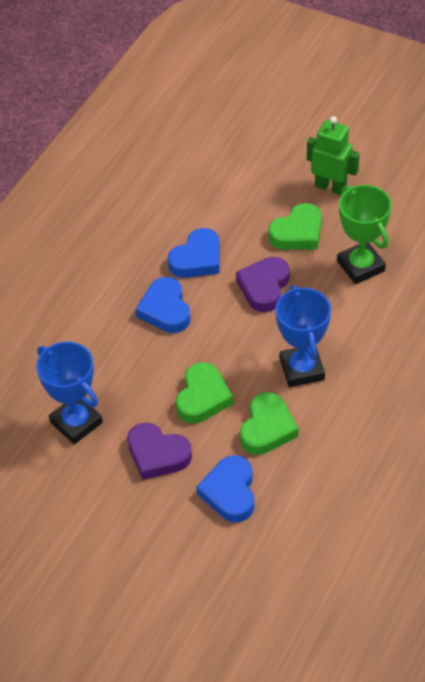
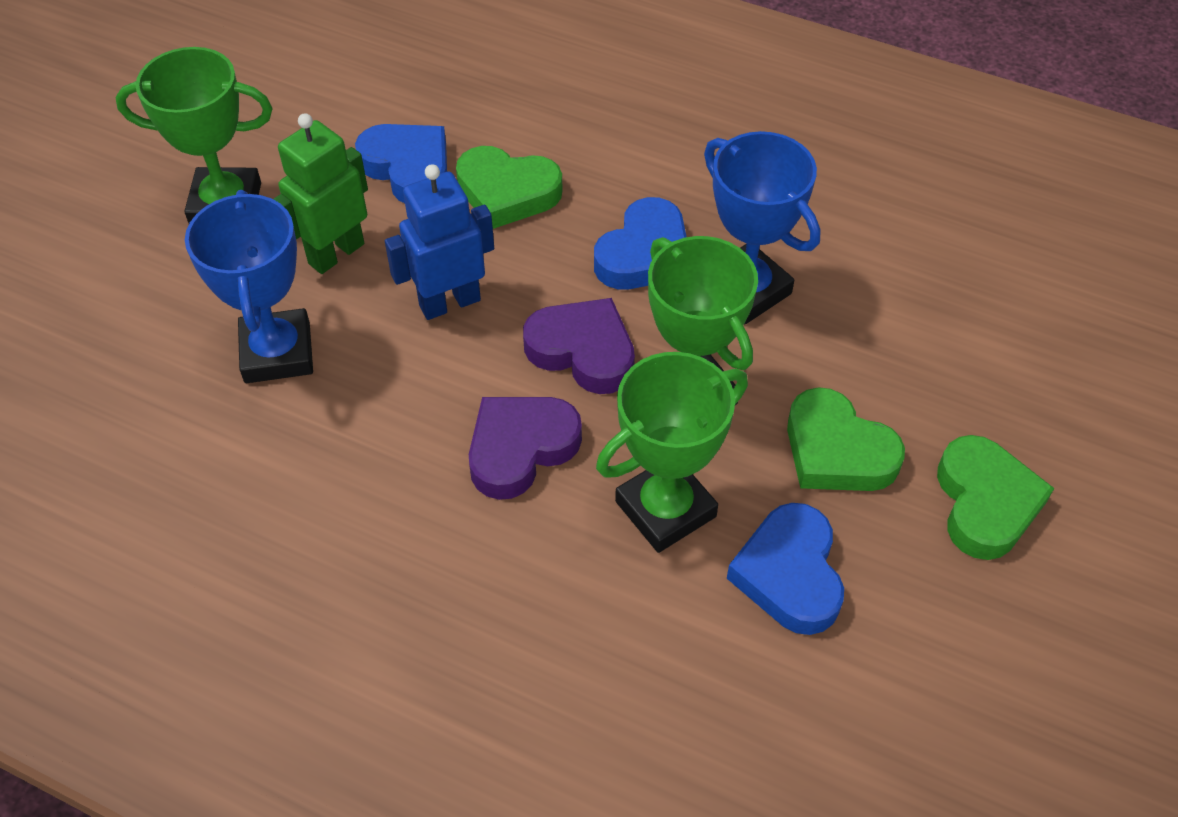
blue robot: none = 0 -> [385,164,494,320] = 1
green trophy: [337,185,392,284] = 1 -> [116,47,273,223] [596,352,748,553] [648,236,758,405] = 3

